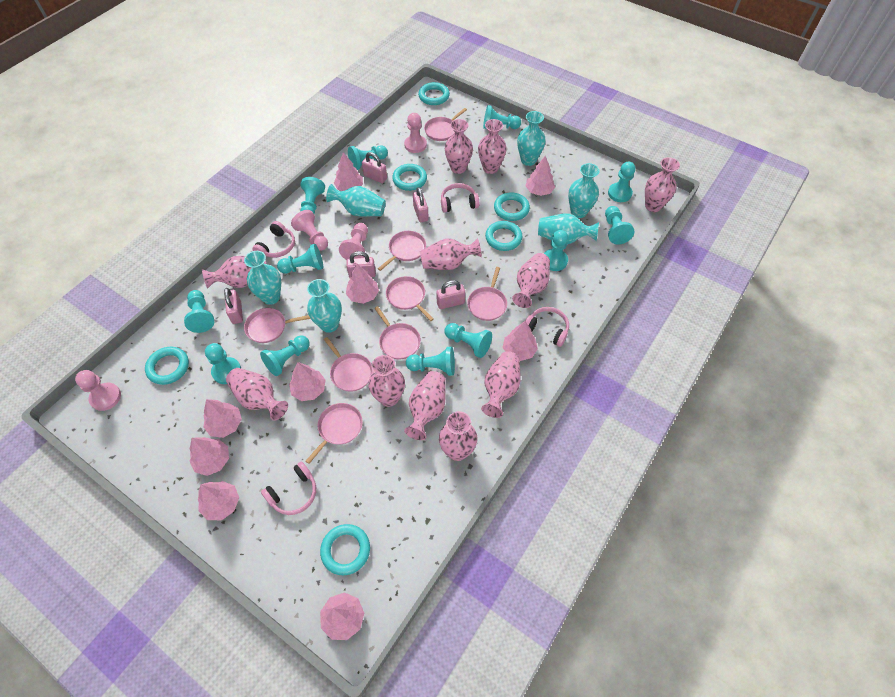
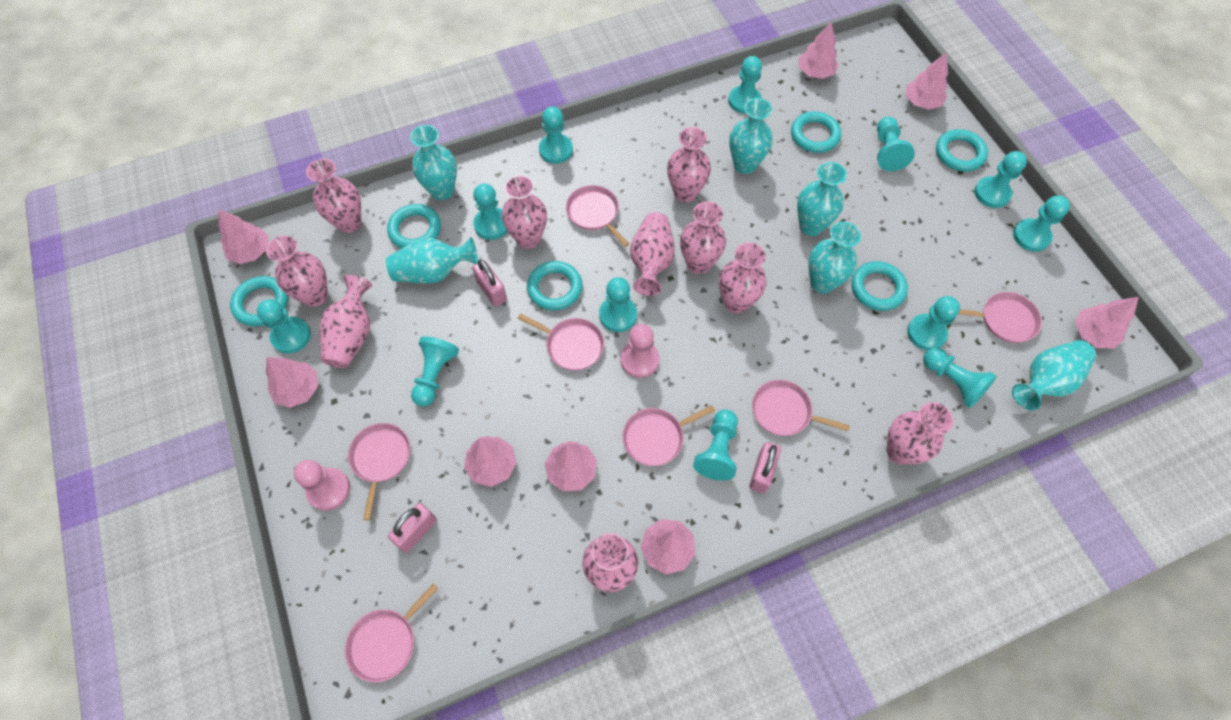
pink headphones: [252,221,295,258] [261,462,316,515] [441,183,479,212] [525,307,569,347] = 4 -> none = 0
pink padlock: [224,288,243,324] [346,251,376,278] [362,152,387,183] [413,187,429,222] [436,280,465,309] = 5 -> [388,503,437,553] [472,259,507,307] [749,442,781,493] = 3
pink pan: [244,308,310,343] [306,403,363,464] [324,337,373,392] [374,306,421,359] [378,231,426,271] [386,276,434,321] [424,108,467,141] [467,267,507,321] = 8 -> [345,583,438,683] [348,423,410,520] [518,313,604,370] [566,185,629,247] [622,405,715,466] [752,380,850,436] [959,292,1042,343] = 7
pink pawn: [75,370,121,411] [291,210,328,251] [339,223,368,260] [404,113,427,153] = 4 -> [294,460,350,511] [621,324,660,378] = 2
pink tree: [189,437,229,476] [198,481,239,520] [203,399,242,438] [289,362,325,401] [320,592,364,640] [334,153,363,191] [346,264,379,304] [502,321,538,361] [526,156,555,196] = 9 -> [218,209,268,264] [266,357,318,408] [464,436,517,487] [545,441,597,491] [641,519,695,574] [799,22,839,79] [906,52,948,110] [1075,297,1139,349] = 8
pink vase: [202,256,266,289] [226,368,288,421] [368,355,405,407] [404,371,446,440] [419,238,482,270] [439,411,477,461] [445,119,473,174] [478,119,507,174] [481,351,520,418] [512,253,550,308] [645,157,680,212] = 11 -> [266,235,328,307] [306,159,361,233] [320,275,372,368] [502,175,547,249] [582,533,638,592] [630,212,675,296] [667,127,711,202] [680,201,726,274] [719,242,766,313] [887,402,953,465] = 10

